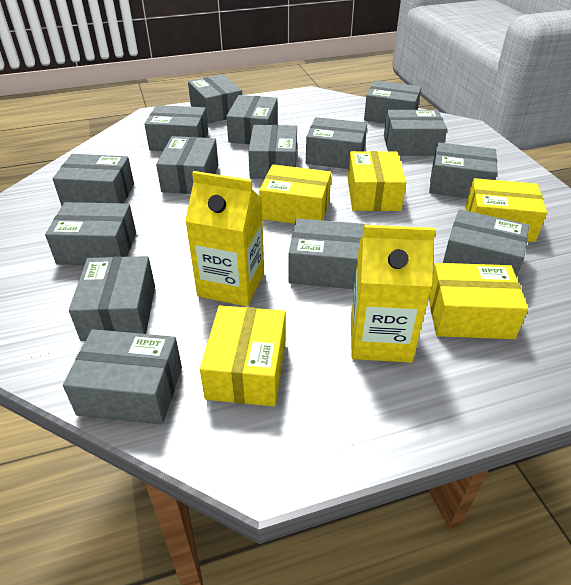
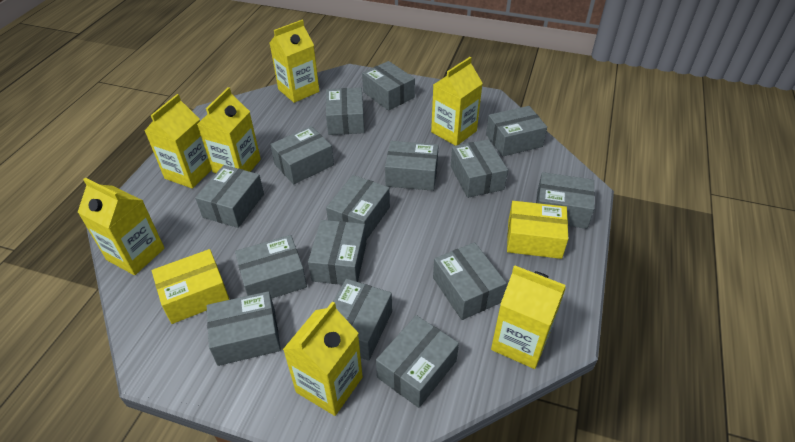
yellow box: [200,305,286,406] [259,164,331,224] [348,151,406,211] [429,263,528,339] [466,178,547,242] = 5 -> [152,249,230,324] [507,201,568,259] = 2
yellow carton: [185,171,264,307] [351,225,436,363] = 2 -> [77,178,165,275] [145,94,212,189] [197,87,261,173] [270,20,319,103] [283,301,363,416] [431,57,483,146] [491,265,566,369] = 7

